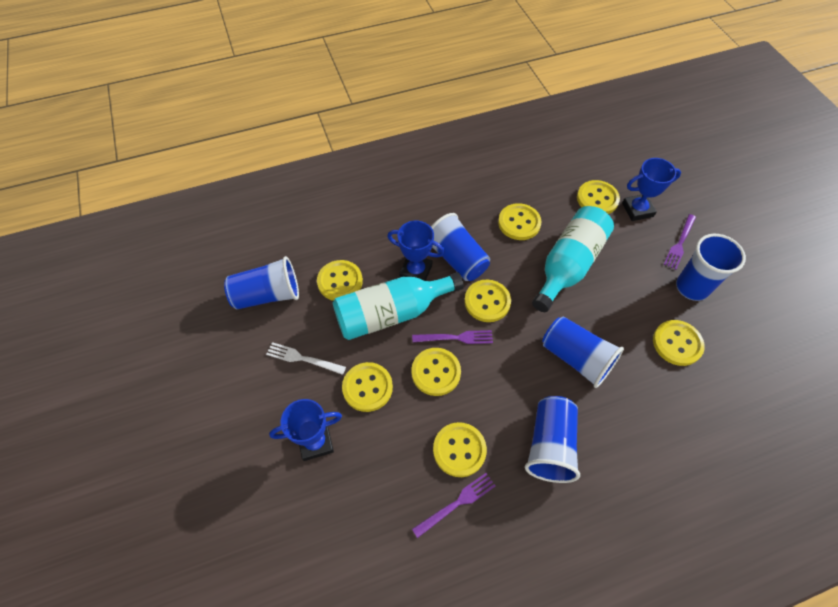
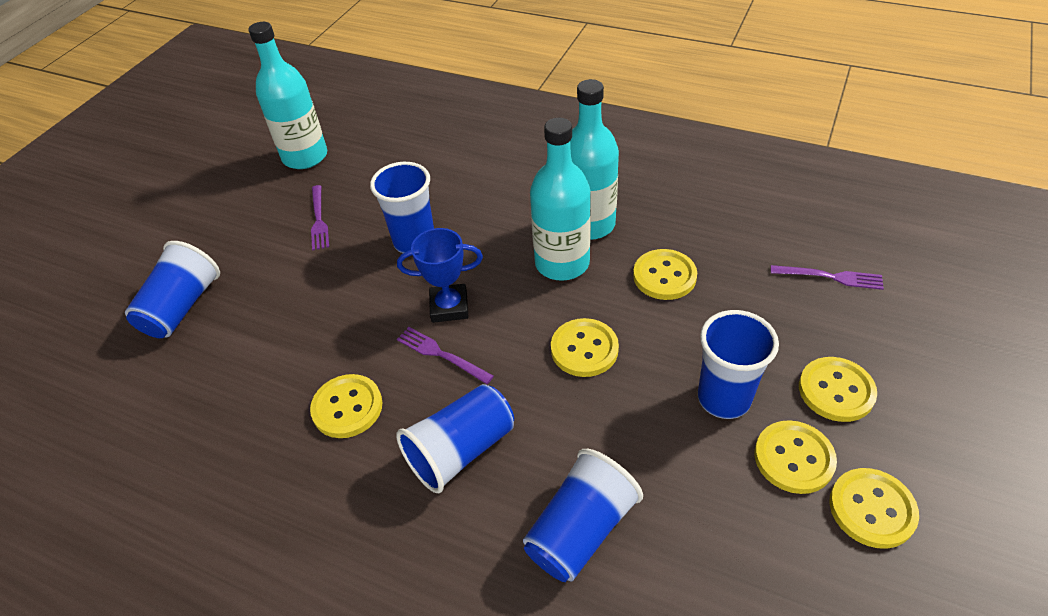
blue trophy: [269,399,342,461] [387,221,445,281] [622,158,681,221] = 3 -> [397,228,483,323] = 1
turquoise bottle: [333,272,464,340] [532,206,614,312] = 2 -> [248,22,327,169] [530,118,591,281] [570,79,619,240] = 3
white fork: [266,342,346,375] = 1 -> none = 0
yellow button: [317,260,363,301] [342,362,393,412] [411,348,461,396] [433,422,487,477] [464,280,511,322] [498,203,542,240] [577,180,620,214] [653,320,705,366] = 8 -> [310,374,383,438] [551,318,619,377] [633,249,697,300] [754,420,837,494] [799,357,877,422] [829,468,919,549] = 6

